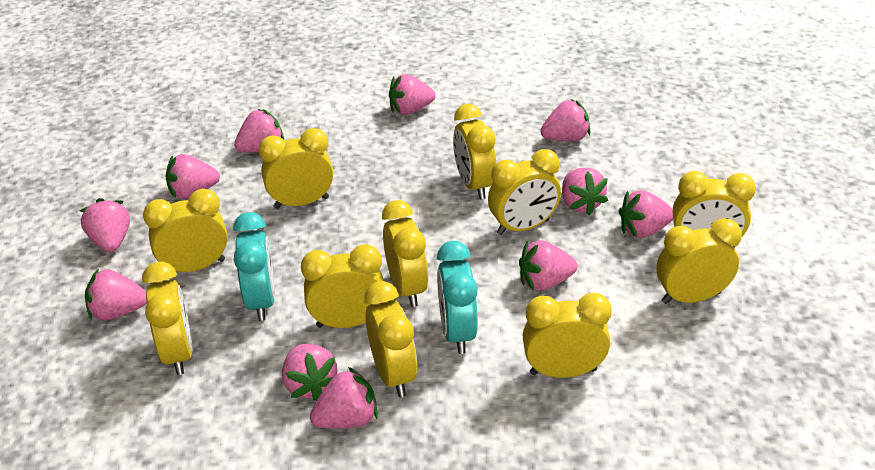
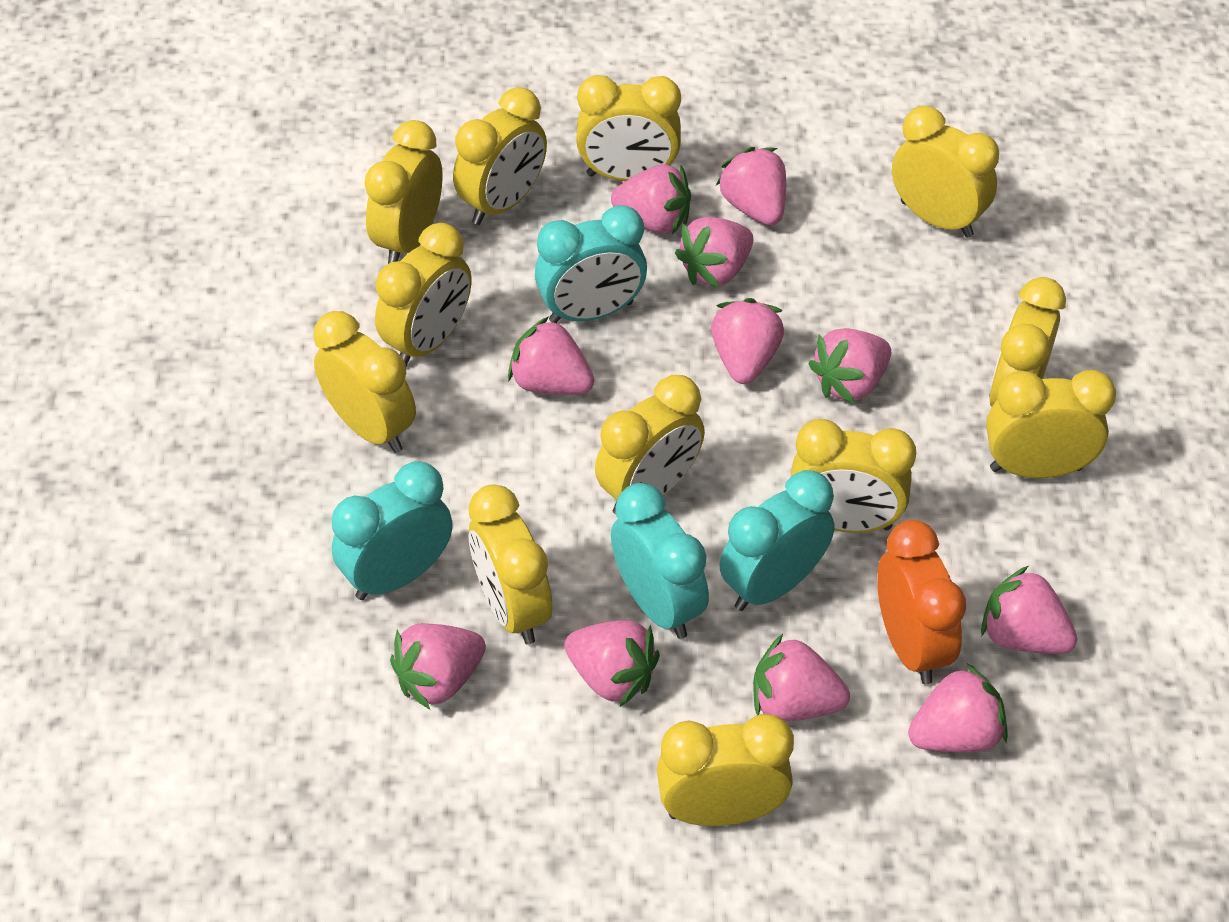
orange clock: none = 0 -> [877,520,966,684] = 1
turquoise clock: [233,212,275,321] [437,241,478,354] = 2 -> [332,461,453,600] [535,205,647,323] [611,483,709,639] [719,470,835,611] = 4
yellow clock: [142,261,193,375] [143,189,228,272] [259,128,333,209] [301,244,384,328] [364,281,417,397] [382,200,429,307] [453,104,496,199] [488,149,561,235] [522,293,612,378] [656,218,742,304] [673,171,756,248] = 11 -> [314,311,416,453] [364,120,443,264] [375,223,472,366] [453,87,547,225] [469,484,552,644] [576,75,681,181] [595,375,705,514] [657,714,794,826] [791,419,916,533] [892,106,999,238] [986,370,1116,479] [989,277,1066,406] = 12

